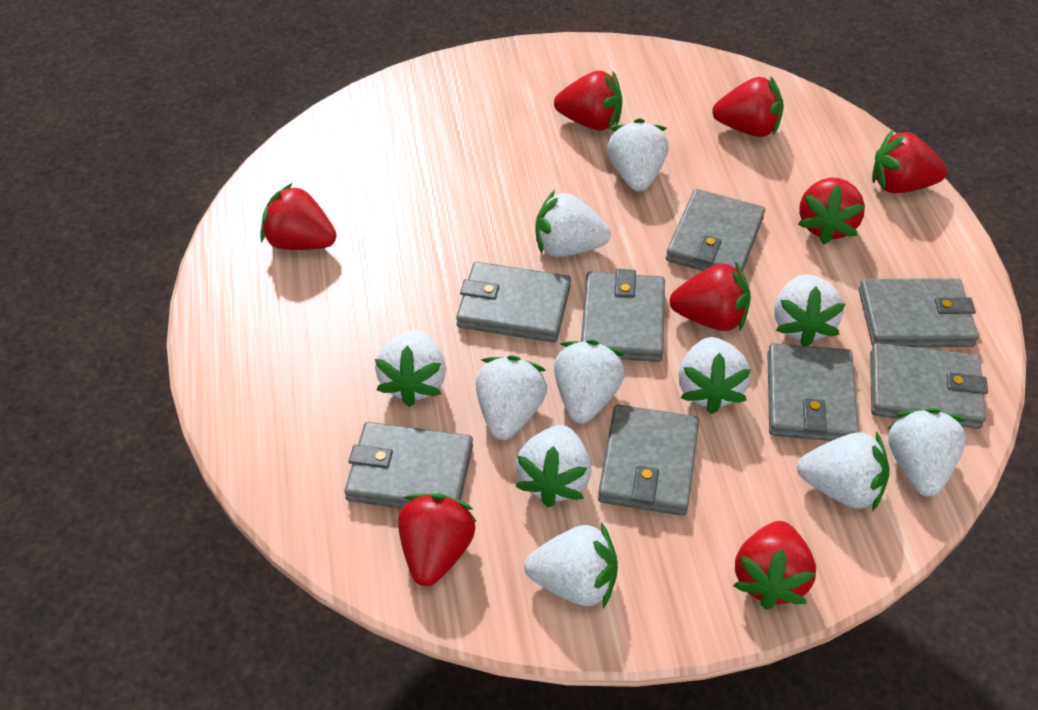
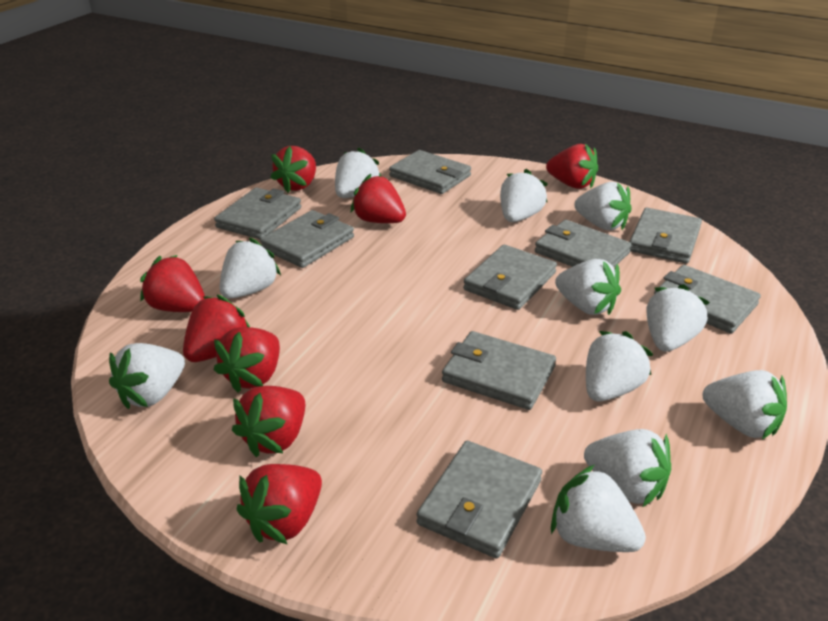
grey wallet: [344,422,473,509] [456,262,571,343] [581,269,665,362] [598,404,699,516] [666,189,765,272] [767,343,858,441] [859,278,978,347] [870,343,988,429] = 8 -> [214,187,301,239] [260,210,354,268] [389,150,471,194] [416,441,542,559] [442,331,556,410] [463,245,557,310] [535,220,631,267] [629,208,702,263] [654,265,761,334] = 9

